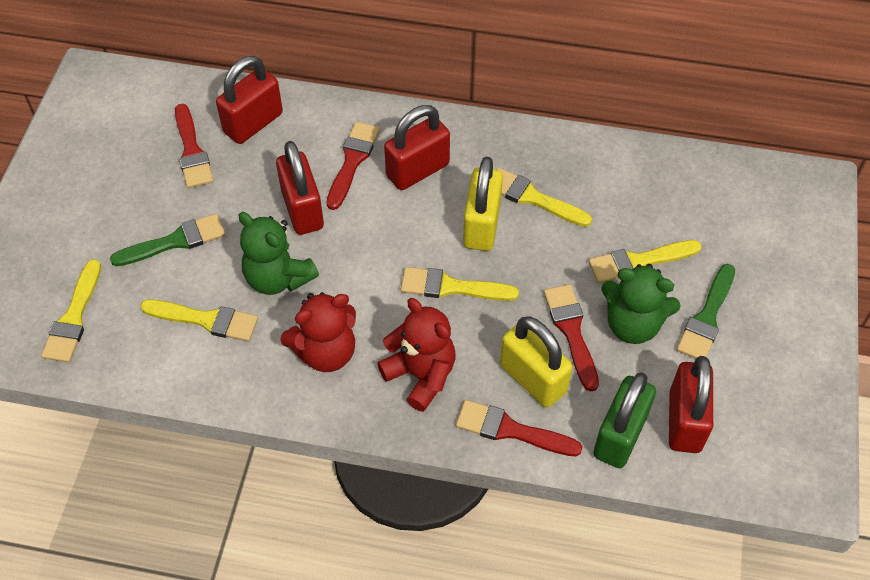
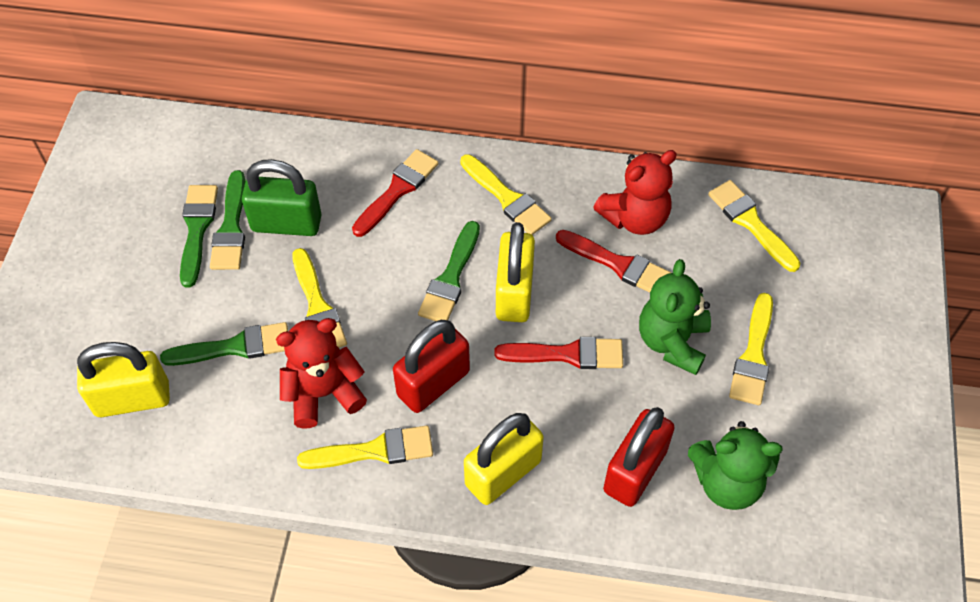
green brush: [110,213,225,266] [677,264,735,359] = 2 -> [160,322,288,366] [180,185,218,288] [210,170,246,270] [418,221,480,321] = 4
red brush: [175,103,214,188] [326,122,380,210] [456,400,582,456] [544,284,599,392] = 4 -> [352,149,438,237] [494,337,623,369] [556,230,671,293] = 3
red padlock: [216,56,283,144] [276,141,324,235] [384,105,450,190] [669,356,713,453] = 4 -> [393,320,470,413] [603,407,675,507] = 2
yellow padlock: [463,157,503,251] [500,317,573,408] = 2 -> [77,342,170,417] [464,413,544,505] [496,222,535,322] = 3

